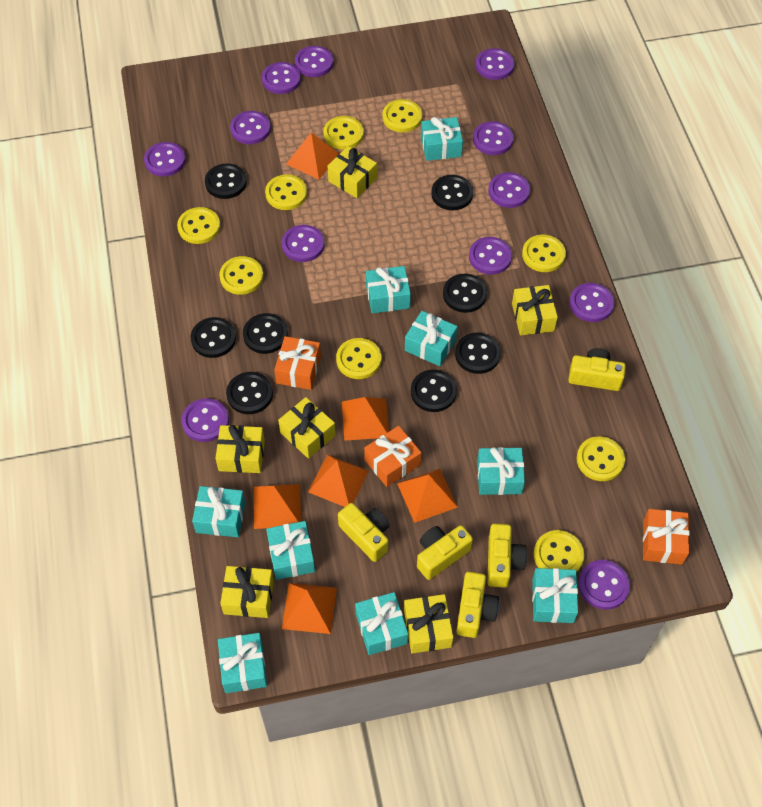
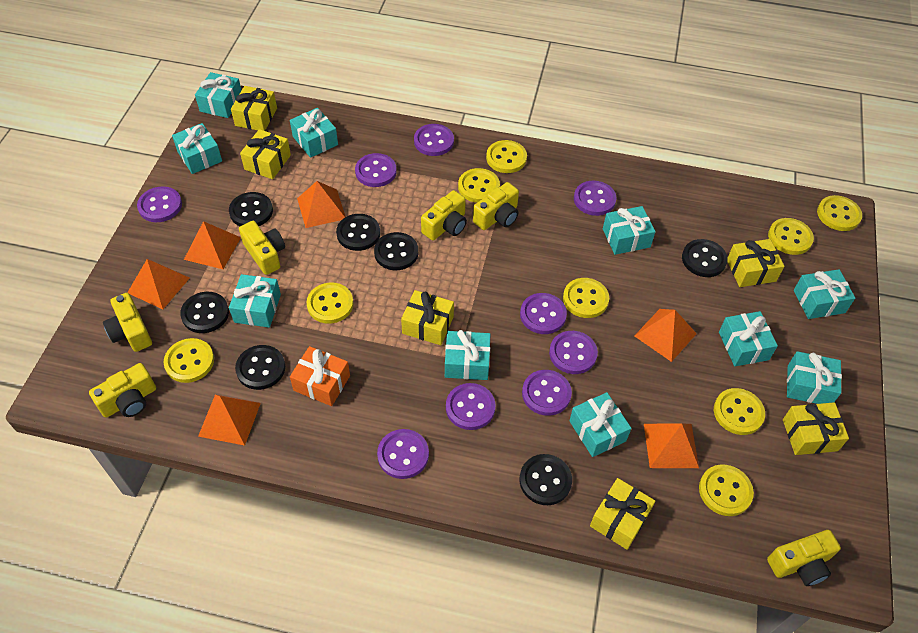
black button: [190,317,236,358] [205,164,247,199] [226,372,273,414] [243,313,288,354] [411,370,457,412] [431,175,473,210] [443,274,487,313] [455,333,501,374] = 8 -> [180,292,229,333] [229,192,273,226] [235,345,285,390] [336,214,380,251] [374,232,418,270] [520,454,572,505] [682,239,728,277] = 7
orange gift: [274,336,321,390] [364,426,421,487] [643,509,689,565] = 3 -> [290,346,350,406] = 1
purple button: [144,142,186,177] [182,398,229,442] [230,111,271,144] [262,62,301,94] [282,225,325,262] [295,46,333,77] [469,237,512,275] [473,121,514,155] [476,48,515,80] [488,172,530,208] [569,283,614,322] [579,560,630,609] = 12 -> [137,186,182,222] [355,153,397,187] [377,429,429,479] [414,124,454,156] [446,383,496,430] [520,293,567,334] [522,370,572,416] [549,331,598,374] [574,181,616,216] = 9
turquoise gift: [192,486,245,537] [218,633,267,693] [266,521,315,580] [355,592,408,655] [366,266,411,313] [405,311,457,366] [421,117,463,161] [477,447,525,495] [532,568,578,623] = 9 -> [172,123,222,174] [195,72,242,118] [229,274,281,328] [290,108,338,158] [445,330,491,380] [569,392,631,457] [603,206,656,255] [719,311,778,366] [787,351,842,404] [794,269,855,319] = 10
yellow camera: [338,503,390,562] [417,525,473,580] [456,572,499,638] [487,524,527,588] [568,348,626,391] = 5 -> [89,363,156,418] [103,293,152,352] [239,221,285,275] [421,190,467,240] [473,182,519,230] [767,530,841,586] = 6

